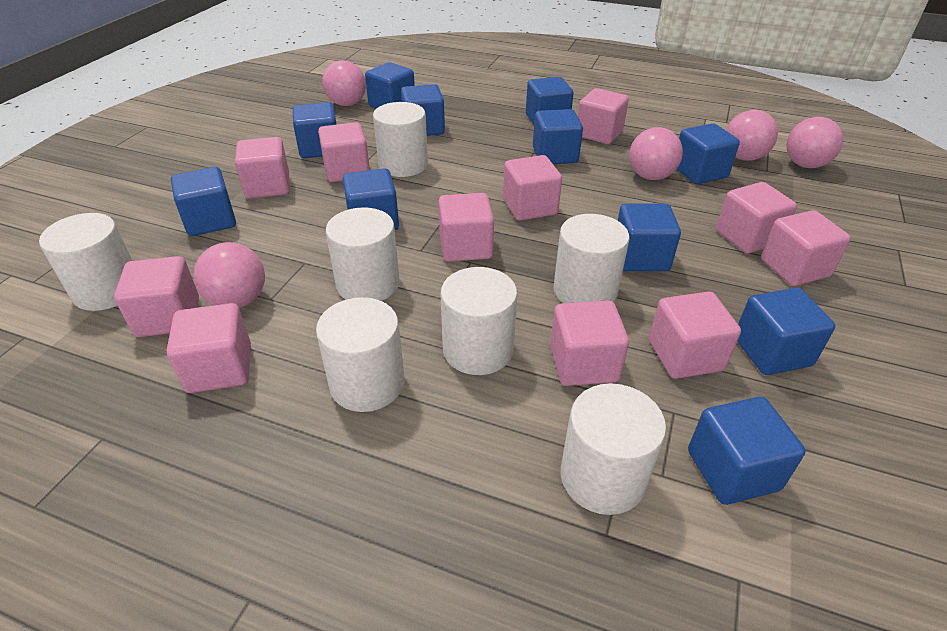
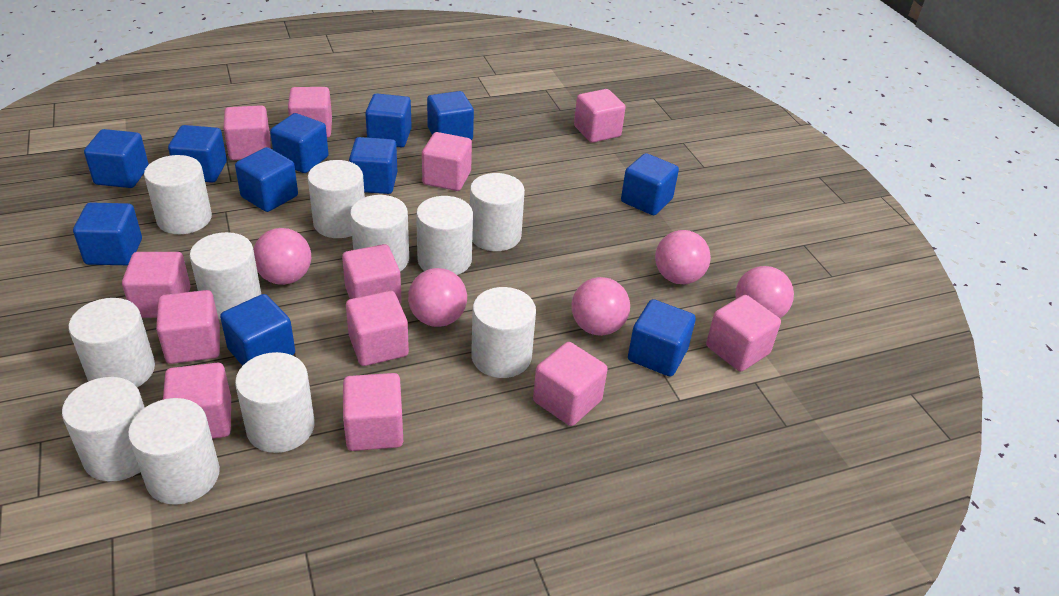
pink cube: [114,256,199,337] [167,303,251,393] [235,137,290,199] [318,122,370,182] [438,193,494,262] [503,155,562,221] [550,300,629,386] [578,88,629,144] [649,292,741,379] [716,182,797,254] [761,210,851,286] = 11 -> [122,252,191,318] [156,290,220,364] [163,363,231,439] [223,105,270,160] [288,87,332,138] [342,244,402,305] [343,373,403,451] [346,291,409,366] [422,132,472,191] [533,342,608,426] [574,89,626,143] [706,295,781,372] = 12
white cylinder: [39,213,133,311] [316,297,404,412] [326,207,400,301] [373,102,428,177] [440,267,517,375] [553,214,629,303] [561,383,666,515] = 7 -> [62,377,145,482] [68,298,155,387] [128,398,220,505] [144,155,212,234] [190,232,261,319] [235,352,315,453] [308,160,365,238] [350,195,409,271] [416,196,473,275] [470,173,525,251] [471,287,536,378] = 11

